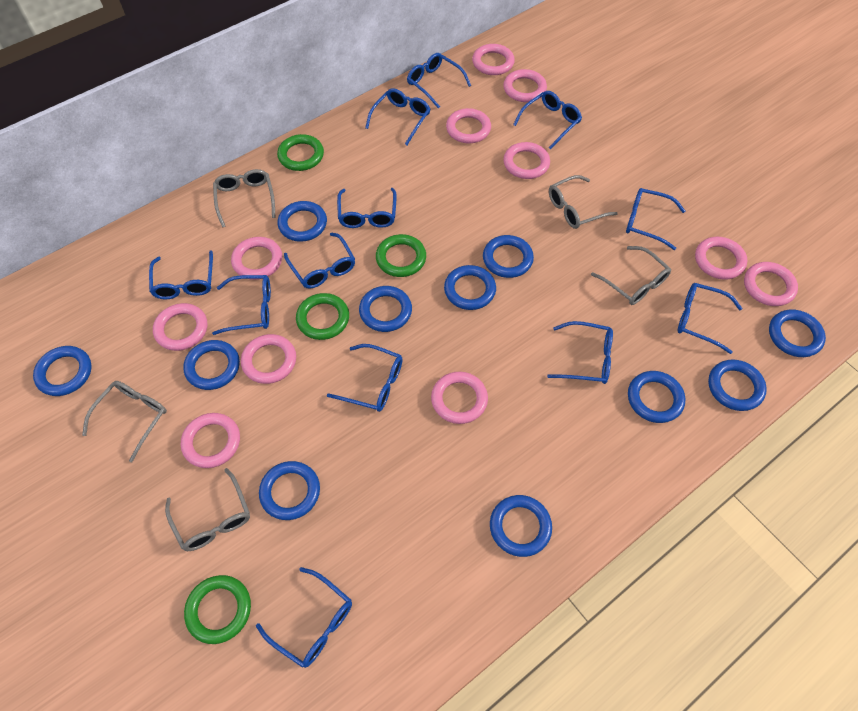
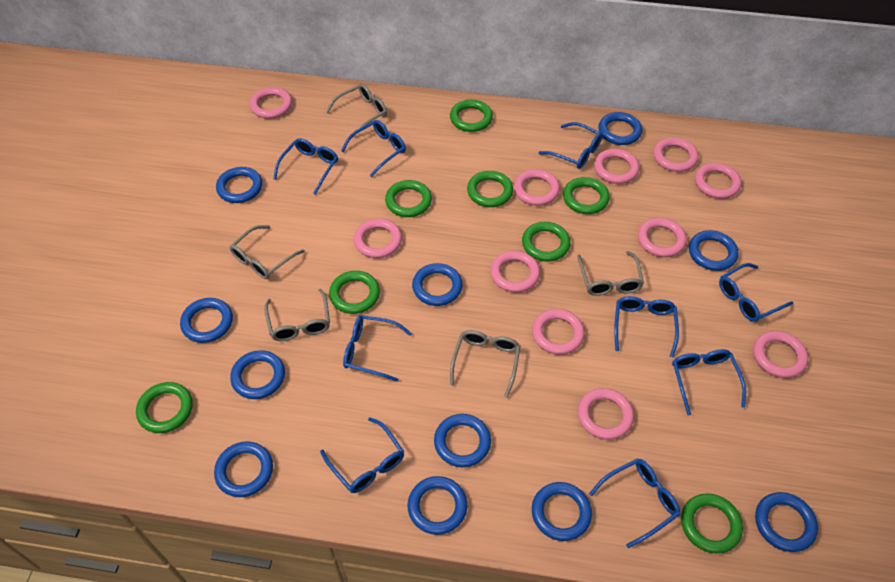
blue glasses: [149,250,213,299] [212,275,271,335] [256,567,352,668] [284,232,355,289] [327,344,403,412] [337,188,397,228] [365,88,431,145] [407,53,471,108] [513,91,582,149] [547,321,613,384] [626,188,685,250] [678,283,743,354] = 12 -> [273,138,338,195] [320,418,404,493] [341,120,406,177] [343,315,412,382] [538,122,603,169] [589,458,680,548] [614,296,679,358] [672,349,746,415] [719,263,793,322] = 9
green ring: [184,575,251,644] [277,134,324,171] [296,293,349,340] [376,234,426,277] = 4 -> [136,382,193,433] [329,271,380,314] [385,180,432,217] [450,99,493,132] [467,171,513,207] [522,222,570,262] [563,177,610,214] [681,493,743,554] = 8

